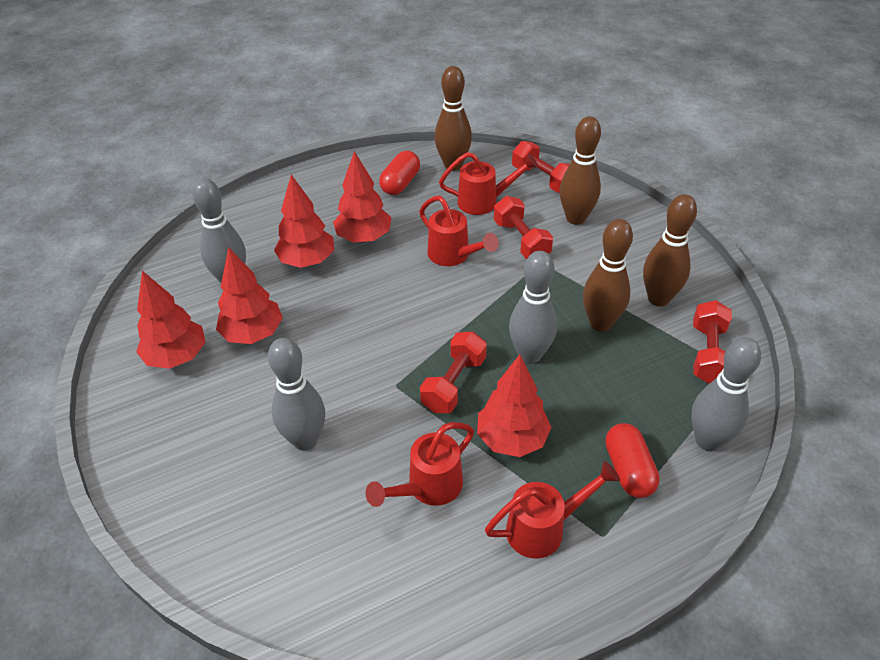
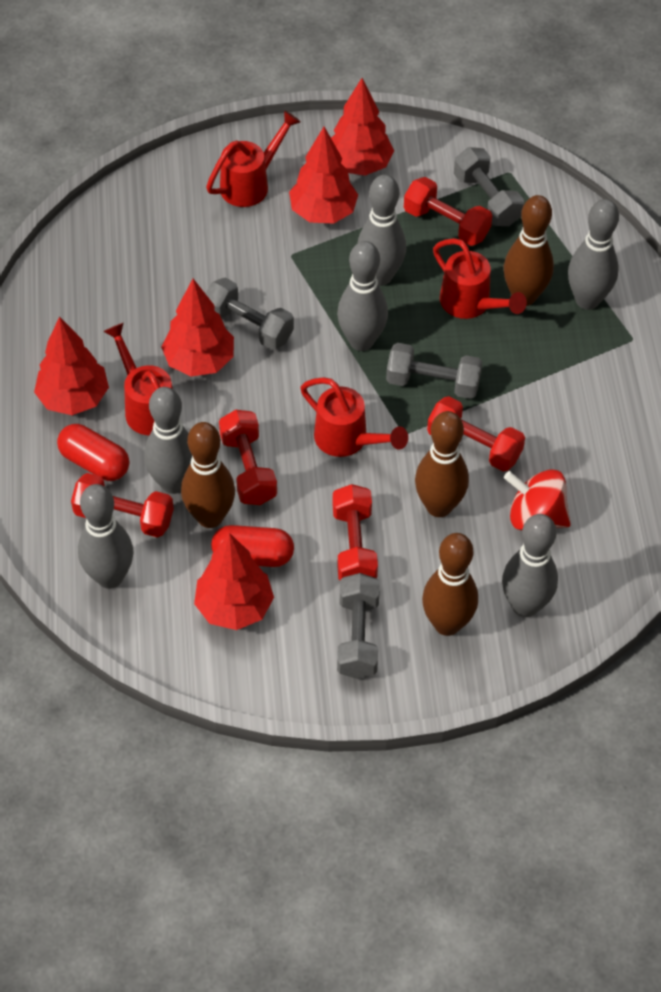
grey bowling pin: [192,178,246,283] [268,338,325,451] [509,251,557,364] [691,337,761,451] = 4 -> [78,484,133,589] [144,387,192,494] [337,241,388,351] [358,175,406,286] [502,514,558,617] [568,199,619,310] = 6
grey dumbbell: none = 0 -> [205,278,294,350] [337,573,380,679] [386,343,482,399] [454,147,524,226] = 4
red dumbbell: [420,331,487,413] [494,196,553,259] [512,141,570,193] [693,300,732,384] = 4 -> [71,473,174,538] [219,410,277,505] [332,484,378,580] [404,177,492,246] [427,396,525,472] = 5
red spinning top: none = 0 -> [504,469,571,530] = 1

